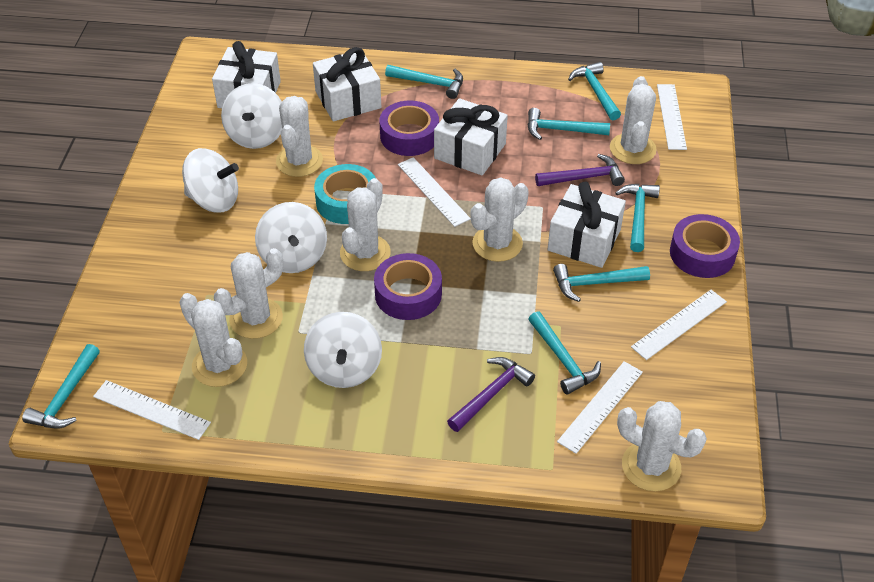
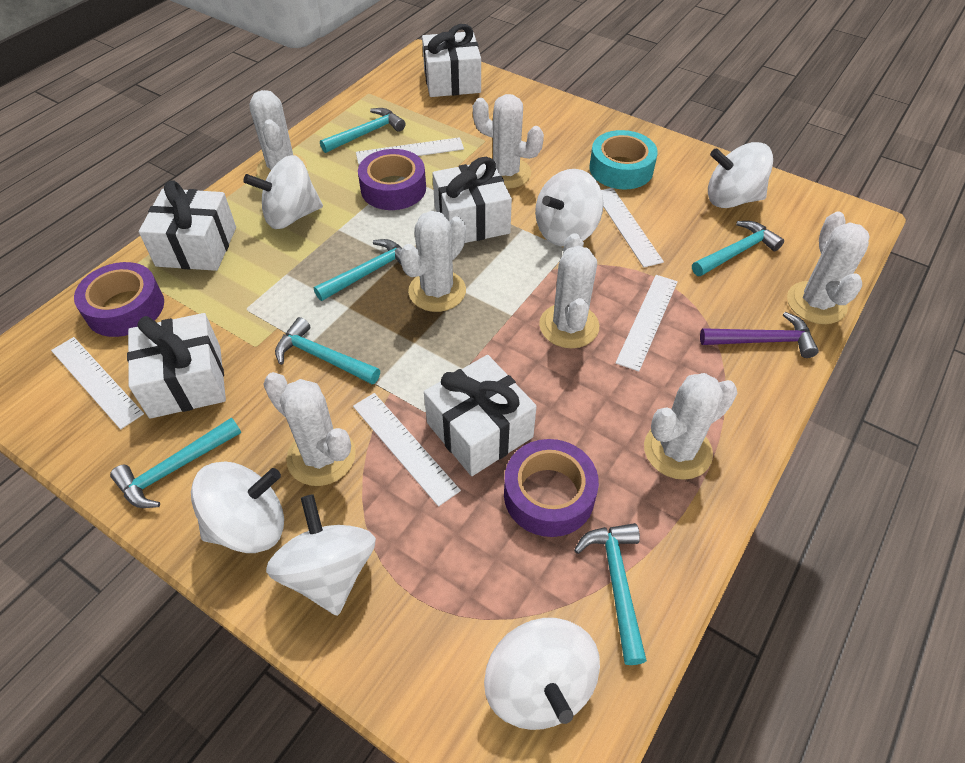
purple hammer: [447,357,535,432] [535,154,625,186] = 2 -> [700,312,819,358] = 1
turquoise hammer: [22,344,100,429] [385,65,463,99] [528,108,610,140] [529,311,601,395] [553,264,650,302] [568,62,621,120] [615,184,660,252] = 7 -> [110,418,241,508] [275,317,380,385] [314,239,402,301] [320,108,405,153] [574,523,647,665] [692,221,784,276] = 6
white gift: [212,41,281,108] [313,47,381,121] [434,98,508,175] [548,181,626,268] = 4 -> [127,313,226,419] [139,181,236,271] [422,24,481,97] [424,355,537,476] [432,157,512,243] = 5
white spinning top: [182,148,239,213] [221,83,282,149] [255,202,327,273] [304,312,382,388] = 4 -> [191,461,284,553] [243,155,323,229] [266,494,376,616] [484,618,600,730] [535,169,603,247] [708,142,773,208] = 6

